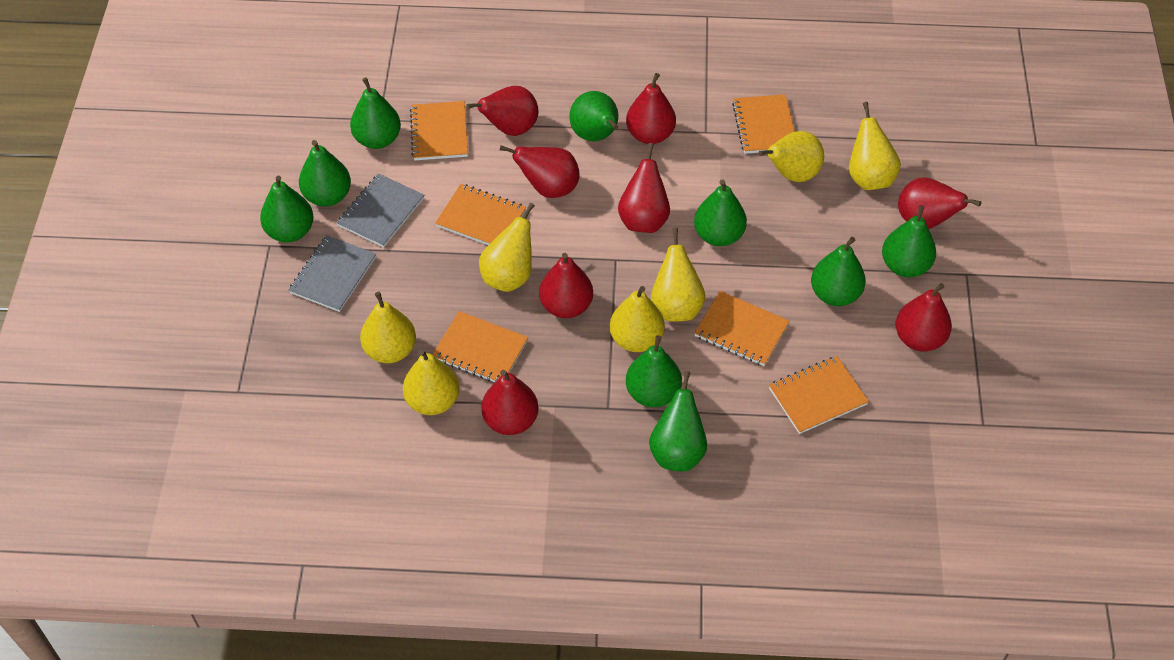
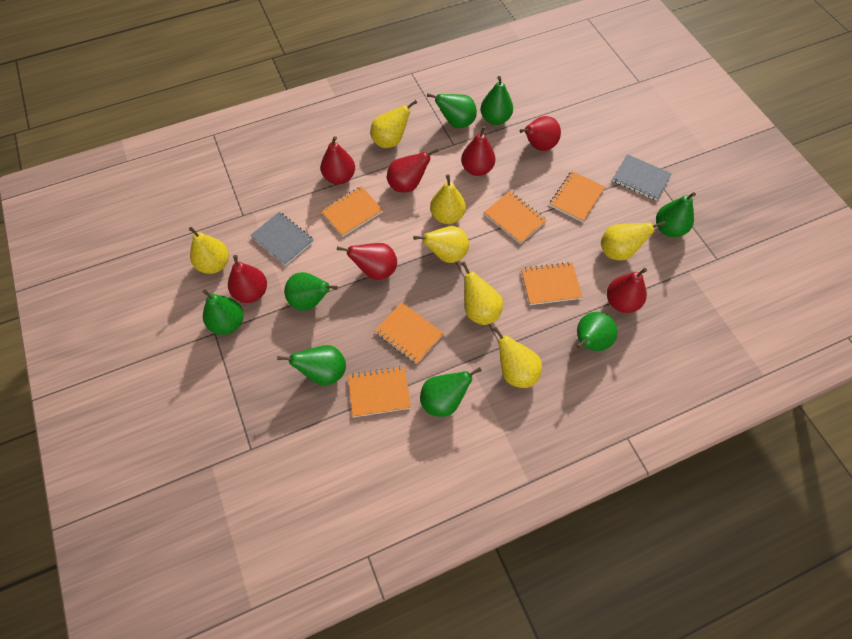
green pear: [260,175,314,242] [299,140,351,206] [350,77,401,149] [569,91,618,141] [626,335,682,407] [649,371,707,471] [694,179,747,246] [811,237,866,306] [882,205,936,277] = 9 -> [202,289,243,335] [277,345,346,386] [284,272,338,311] [420,367,482,417] [427,93,477,128] [481,76,513,125] [576,312,618,351] [656,192,696,237] = 8
red pear: [466,86,539,136] [481,370,539,435] [500,145,580,198] [539,253,593,318] [618,143,670,233] [626,73,676,144] [896,283,952,351] [898,177,981,229] = 8 -> [228,255,267,303] [321,136,355,184] [337,243,397,280] [387,149,439,193] [461,126,495,176] [519,116,561,151] [607,268,647,313] = 7

